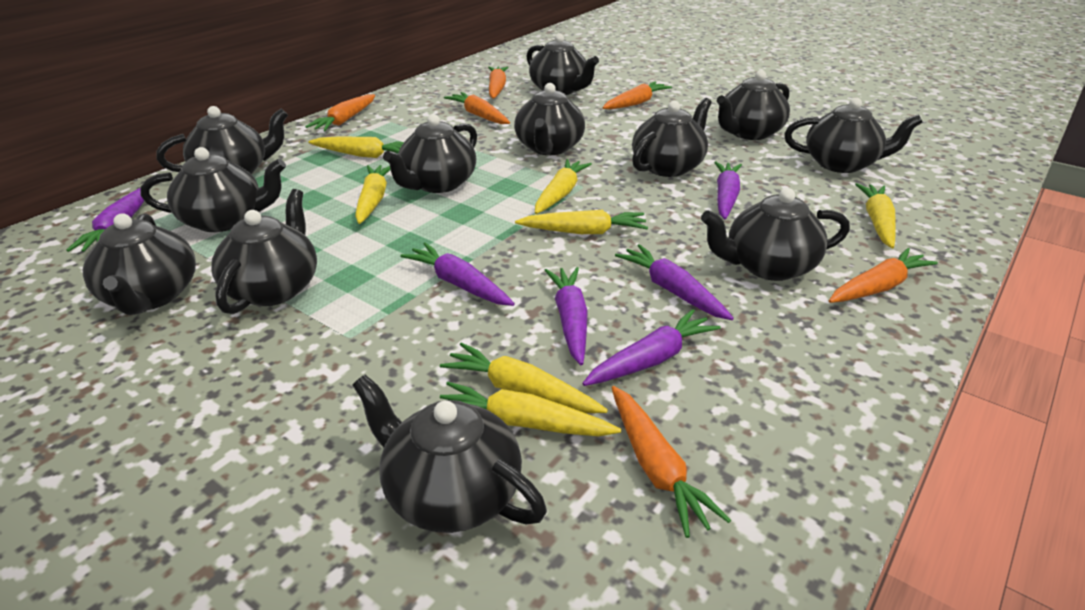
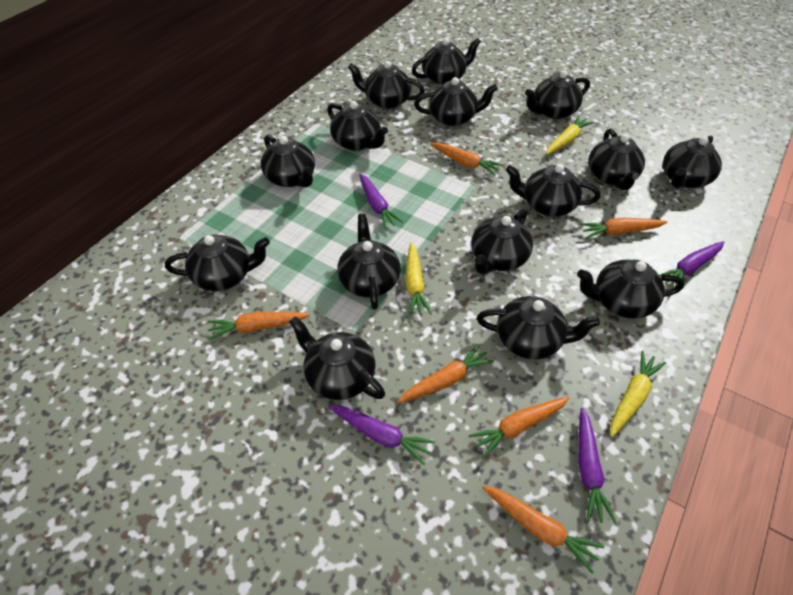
black teapot: [83,213,196,315] [140,147,286,232] [156,106,288,174] [211,189,317,314] [352,375,547,533] [383,114,477,193] [514,83,585,155] [526,33,599,95] [632,98,712,177] [701,188,850,281] [717,70,790,140] [784,97,923,173] = 12 -> [165,235,270,291] [261,135,315,187] [289,316,385,400] [327,101,388,151] [337,214,401,310] [348,61,425,109] [412,38,481,85] [414,77,498,126] [471,209,533,274] [477,296,600,360] [506,164,601,217] [525,70,590,119] [577,259,685,319] [588,128,645,190] [663,136,722,188] = 15
purple carrot: [66,188,144,252] [400,242,515,306] [544,267,588,365] [582,309,721,386] [615,244,734,320] [714,162,742,219] = 6 -> [328,405,435,465] [359,174,403,229] [578,408,617,523] [660,241,724,287] = 4
yellow carrot: [308,137,404,158] [355,165,391,224] [440,342,608,413] [440,382,621,436] [515,210,648,234] [535,159,592,214] [855,183,896,248] = 7 -> [405,242,432,316] [546,115,594,155] [611,351,666,437] = 3

